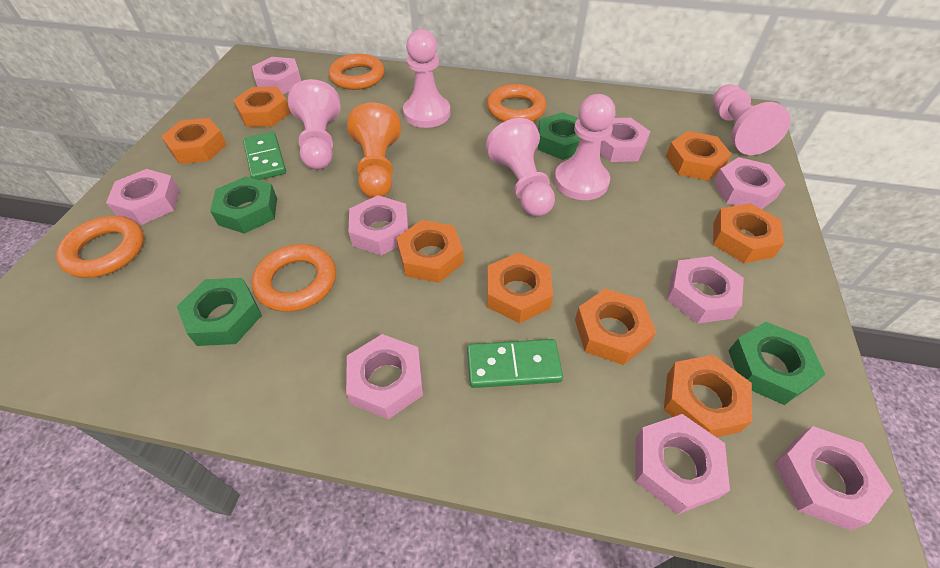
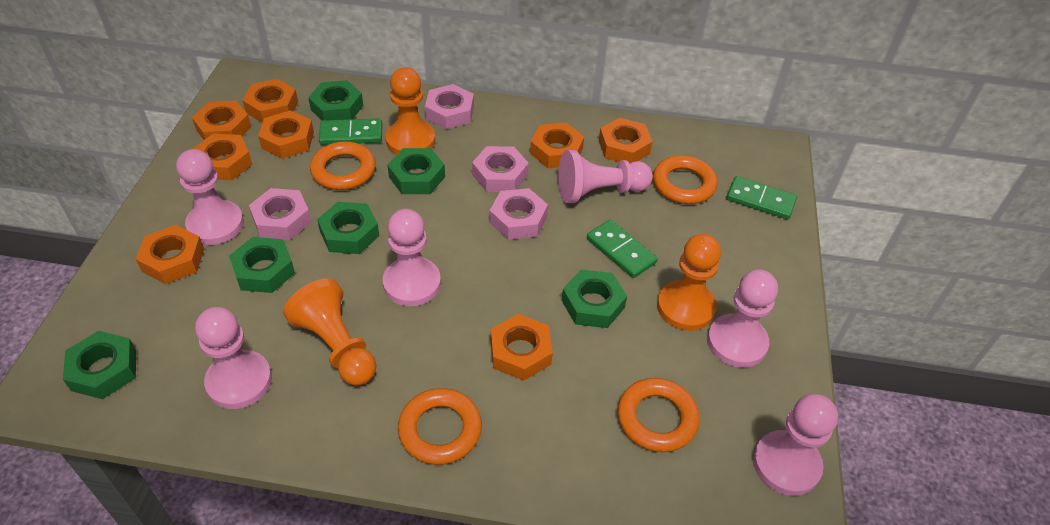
green domino: [243,131,286,180] [467,339,563,388] = 2 -> [319,118,382,145] [587,220,658,278] [726,176,797,220] = 3
green nut: [177,278,262,346] [210,176,277,234] [538,112,580,160] [728,322,826,405] = 4 -> [63,331,136,399] [229,237,295,293] [308,80,363,120] [317,202,379,254] [388,148,445,194] [562,269,627,328] = 6
orange pawn: [347,103,401,198] = 1 -> [283,278,376,386] [386,67,435,155] [657,234,721,331] = 3
pink nut: [106,169,180,225] [252,57,301,94] [346,334,423,419] [349,195,409,256] [600,118,651,162] [635,414,730,515] [667,256,744,324] [714,157,786,209] [774,426,893,530] = 9 -> [249,188,311,240] [425,84,474,129] [472,146,529,192] [490,188,548,240] = 4
pink pawn: [288,79,340,170] [403,29,450,128] [486,118,555,216] [554,94,615,200] [712,84,791,155] = 5 -> [176,149,244,245] [195,307,272,409] [383,209,441,306] [558,150,653,203] [707,270,778,368] [753,394,838,496] = 6

